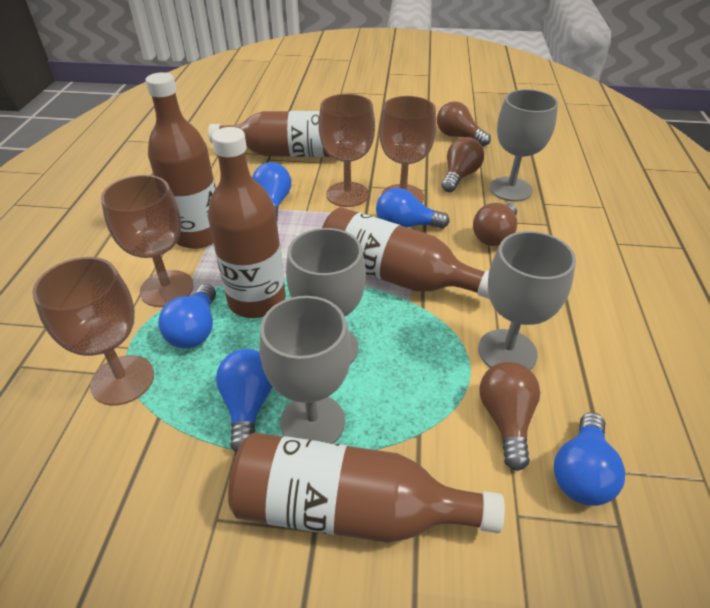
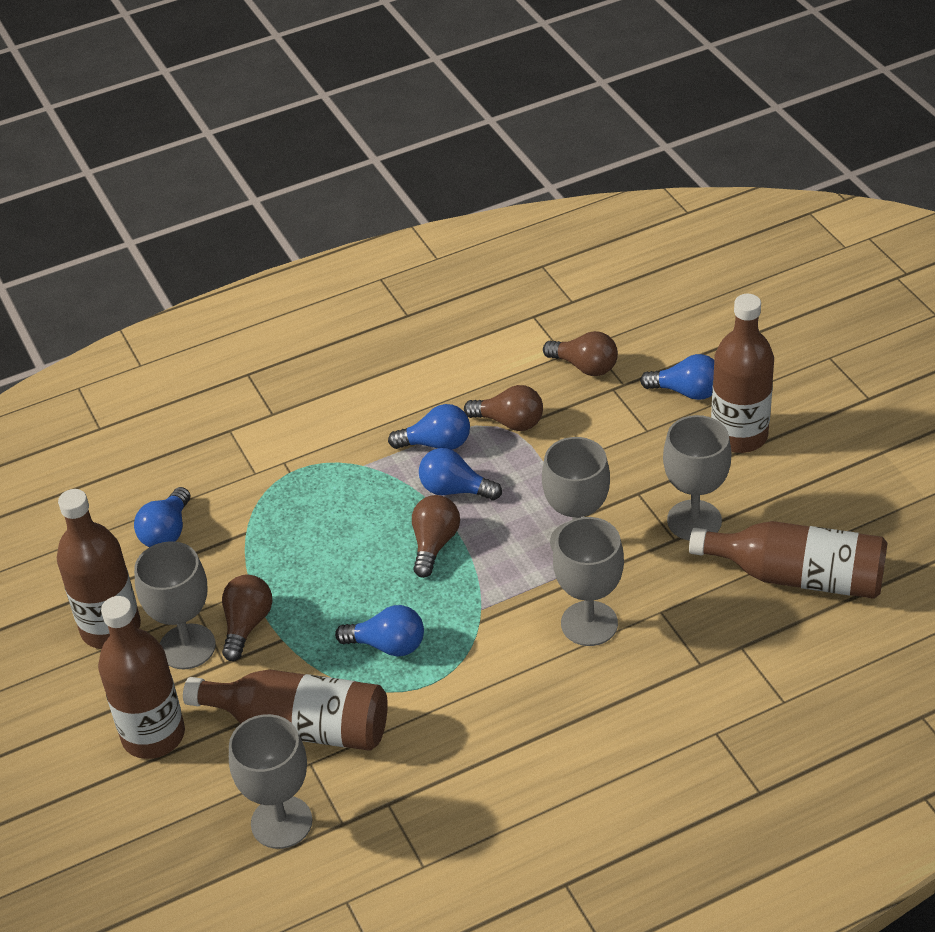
brown goblet: [32,257,154,406] [101,175,194,307] [318,94,375,207] [379,96,436,203] = 4 -> none = 0
grey goblet: [259,296,351,443] [286,228,366,364] [478,231,576,370] [489,89,558,202] = 4 -> [134,541,216,669] [229,714,312,849] [542,437,610,551] [553,517,624,646] [663,415,731,541] = 5

